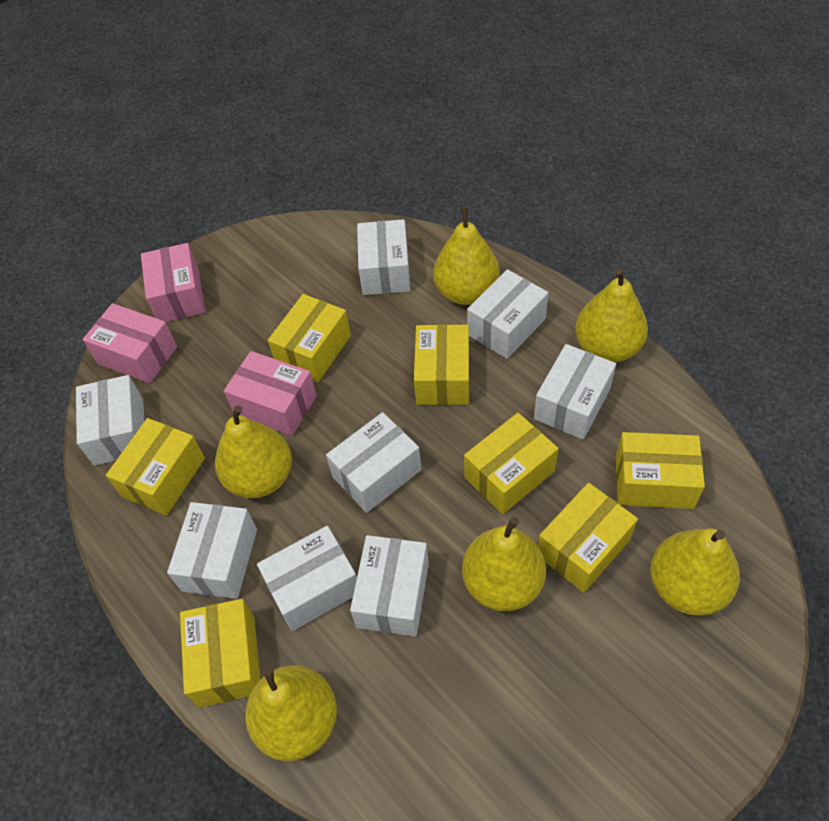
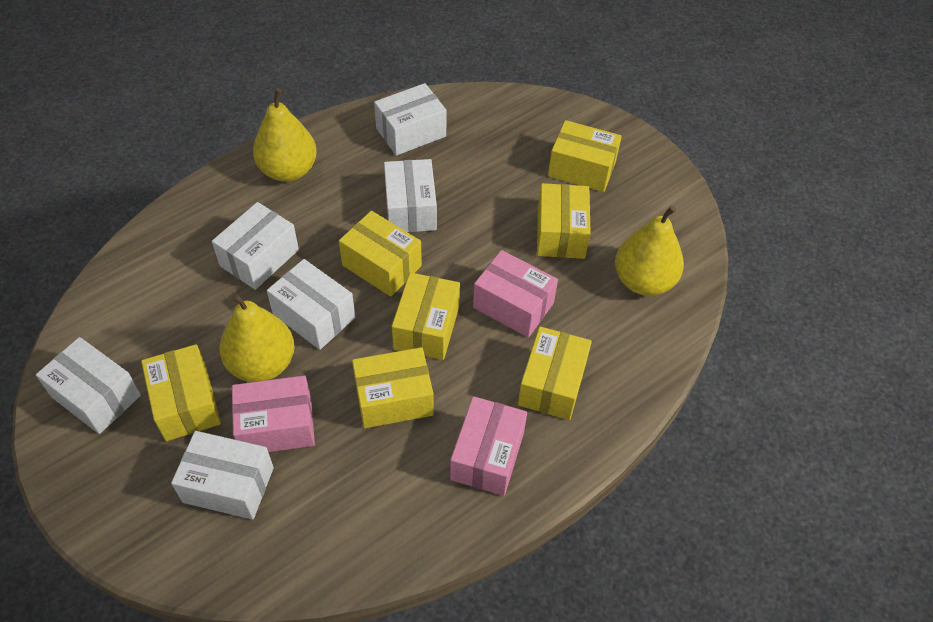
white box: [76,375,145,466] [167,502,257,599] [257,526,357,631] [326,412,421,513] [350,535,429,636] [357,219,411,295] [467,269,548,359] [534,344,616,440] = 8 -> [36,337,141,434] [171,431,274,520] [212,202,299,290] [267,259,355,350] [374,83,447,156] [384,159,437,232] = 6
yellow pear: [215,405,292,499] [245,666,337,761] [433,206,500,305] [462,517,546,611] [575,268,648,363] [650,528,740,616] = 6 -> [219,292,295,382] [253,88,317,182] [615,205,684,296] = 3

